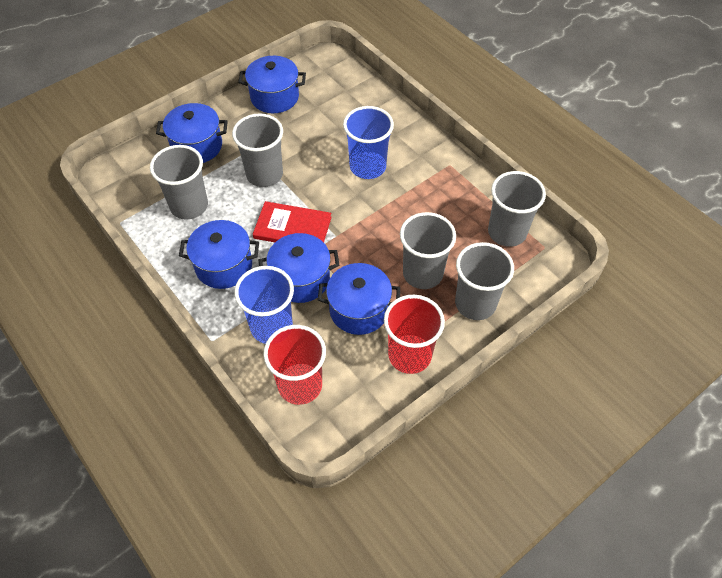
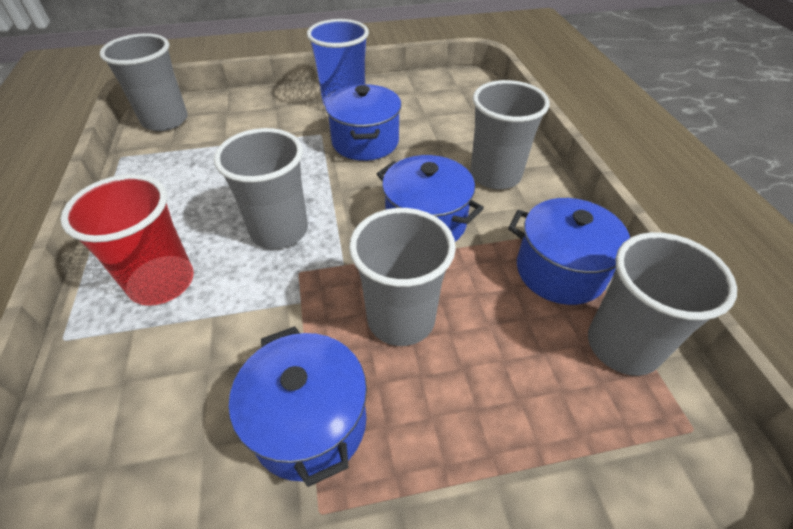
blue cup: [234,266,294,344] [343,106,394,179] = 2 -> [307,19,369,106] = 1
blue pot: [156,103,228,163] [179,220,259,289] [238,56,306,113] [259,233,340,303] [318,263,400,335] = 5 -> [229,326,367,487] [325,84,401,161] [377,155,484,242] [508,198,630,305] = 4
red book: [253,201,332,242] = 1 -> none = 0
red cup: [263,325,326,405] [384,295,445,374] = 2 -> [61,174,194,306] = 1

